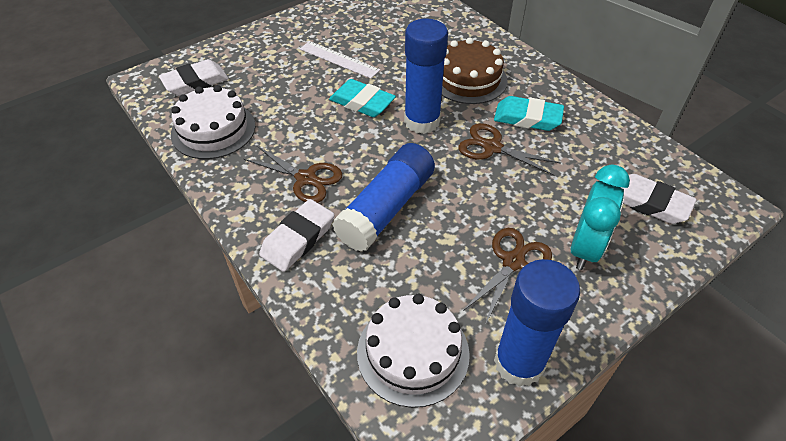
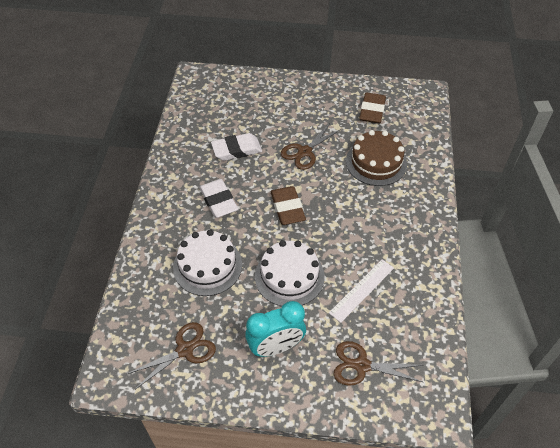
blue glue stick: [332,143,435,252] [404,19,448,134] [494,259,580,387] = 3 -> none = 0
brown eraser: none = 0 -> [271,186,306,225] [359,92,386,123] = 2
turquoise eraser: [329,79,396,117] [494,96,564,131] = 2 -> none = 0
white eraser: [159,59,229,96] [259,199,334,272] [621,174,697,224] = 3 -> [199,179,238,218] [211,133,262,161] = 2

